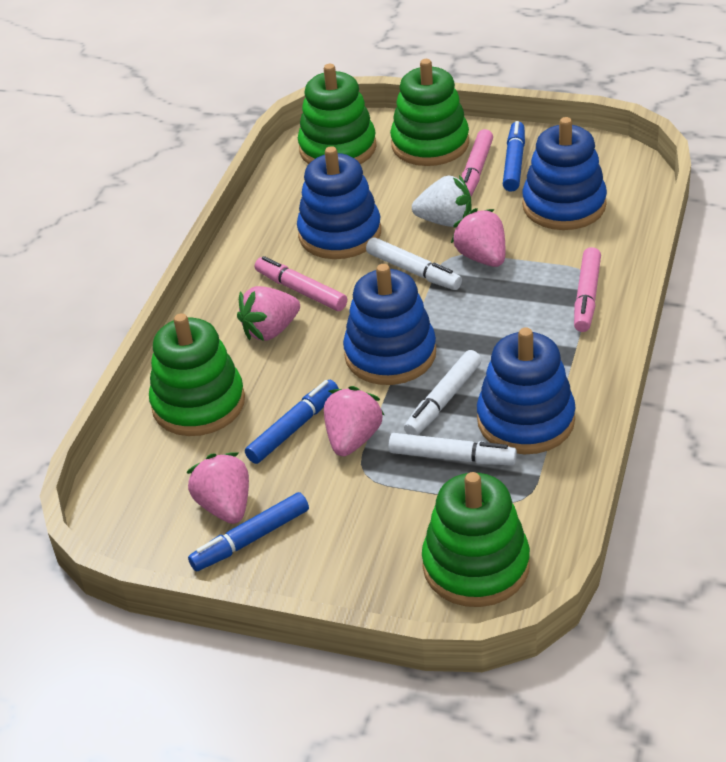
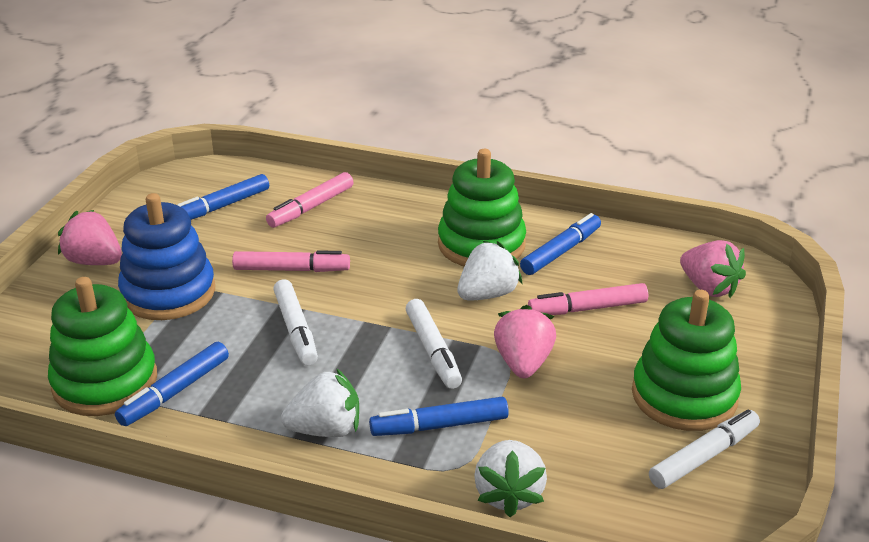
blue marker: [188,492,309,571] [245,380,339,464] [503,121,525,192] = 3 -> [115,342,229,426] [177,174,269,220] [369,397,509,436] [520,213,601,275] = 4
blue stacking toy: [297,146,381,259] [343,264,436,385] [477,327,576,454] [522,117,607,230] = 4 -> [118,193,215,320] = 1
green stacking toy: [149,313,245,436] [298,64,377,164] [390,59,469,166] [422,472,530,607] = 4 -> [48,277,157,416] [438,149,526,266] [632,290,741,431] = 3
pink strawberry: [186,452,249,524] [237,286,300,341] [324,386,384,456] [451,208,505,267] = 4 -> [58,210,122,265] [494,305,556,378] [680,240,746,298] = 3
white strawberry: [412,175,472,227] = 1 -> [281,368,359,437] [457,241,523,300] [474,440,547,517] = 3

